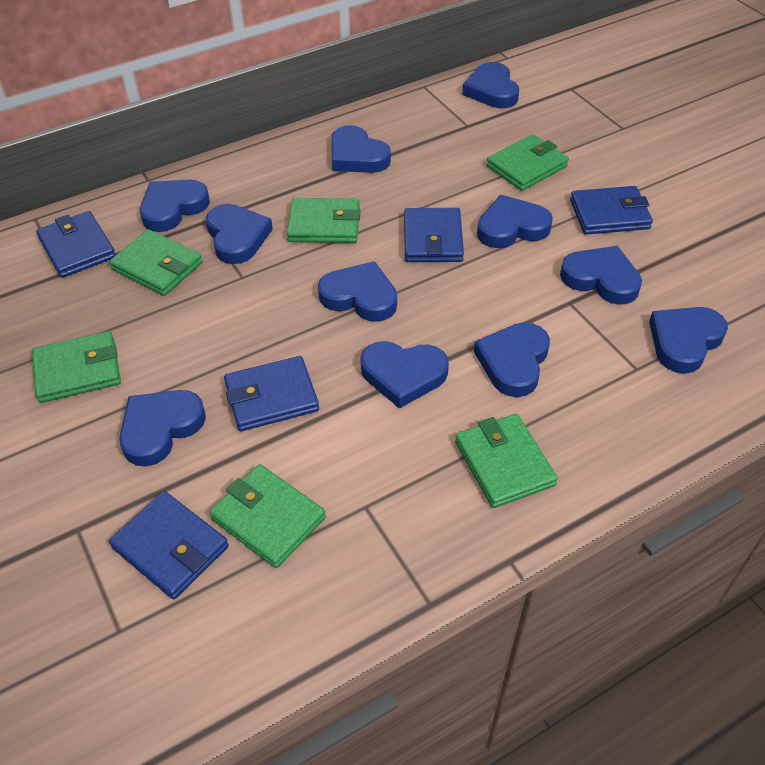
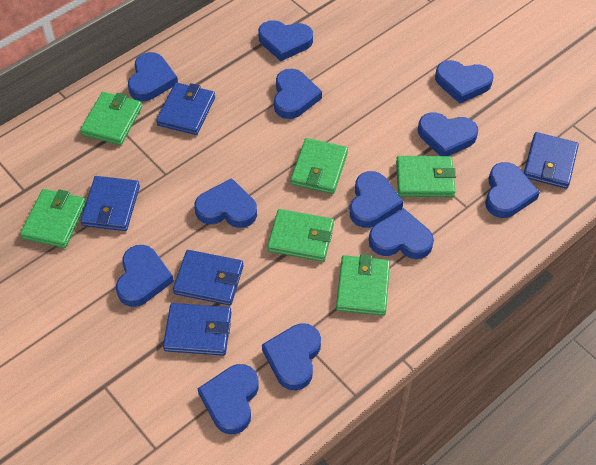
blue heart: [119,390,206,467] [140,179,210,232] [206,204,273,264] [318,261,397,322] [331,125,391,173] [360,341,449,409] [462,62,519,108] [474,322,550,397] [477,195,553,248] [560,246,642,305] [649,307,728,374] = 11 -> [116,245,174,307] [128,52,178,101] [194,178,257,228] [198,364,259,434] [258,20,313,61] [262,323,321,390] [274,69,322,119] [350,171,403,228] [369,208,434,259] [418,112,478,156] [435,60,494,104] [485,162,540,218] = 12

